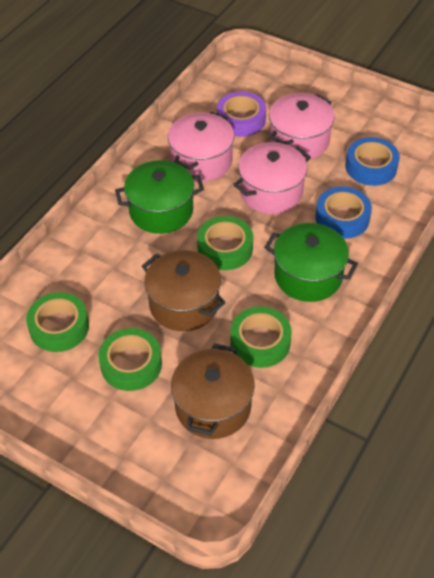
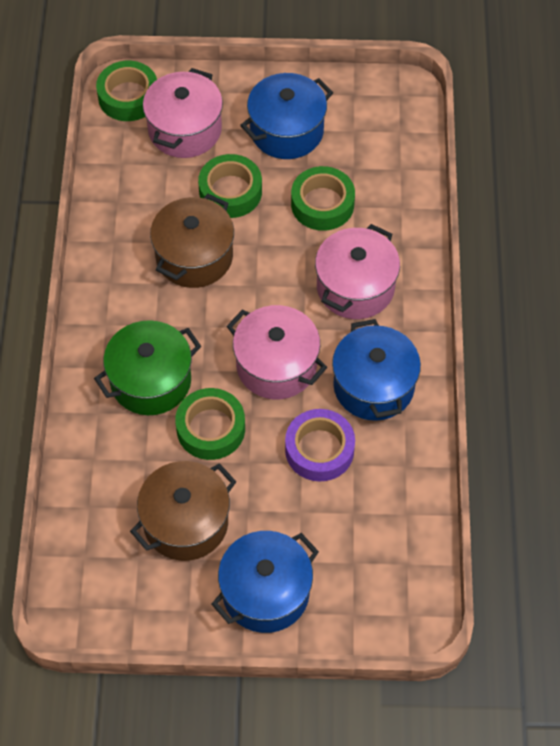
blue pot: none = 0 -> [212,531,319,633] [240,73,333,159] [332,319,421,421] = 3
blue tape: [315,187,372,239] [346,137,400,186] = 2 -> none = 0
green pot: [115,160,204,234] [264,223,358,302] = 2 -> [94,320,201,415] = 1

